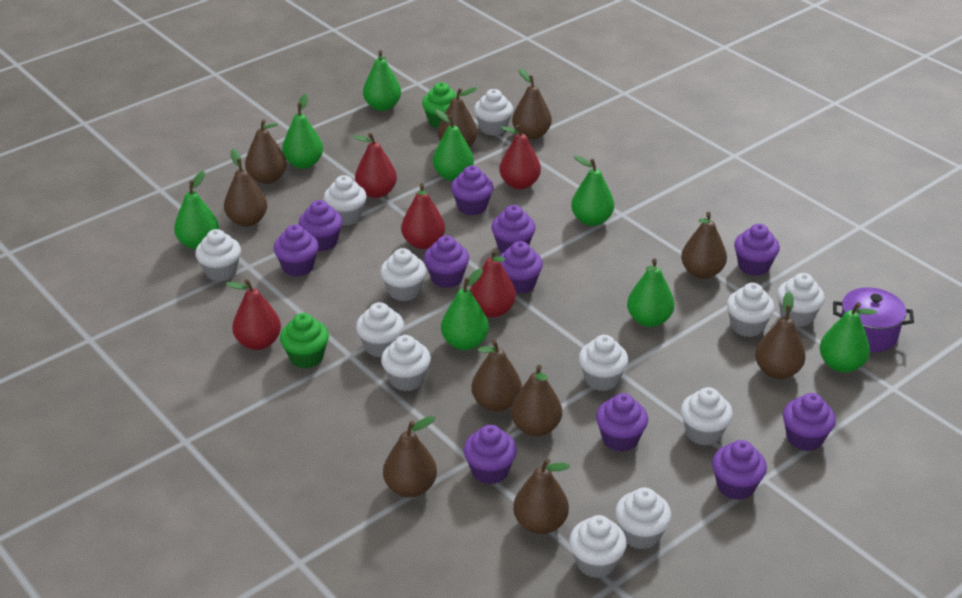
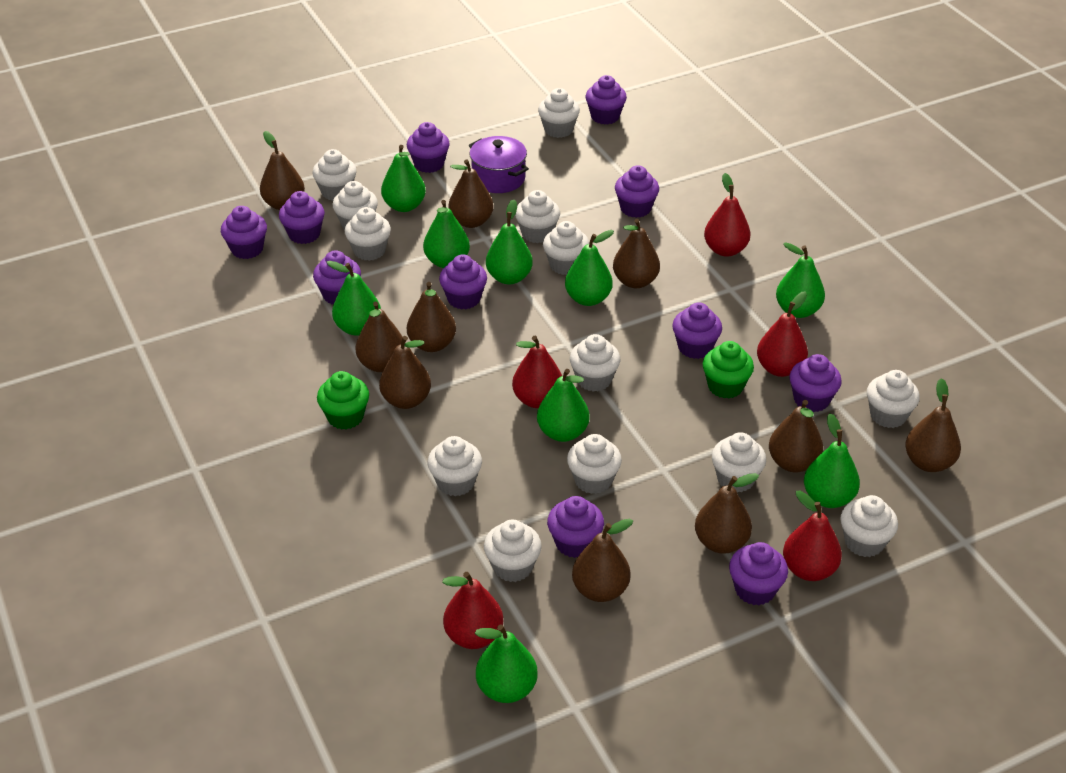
green pear: [174,171,219,249] [282,94,323,169] [363,50,401,111] [433,109,474,181] [441,268,489,350] [571,156,614,226] [627,258,675,327] [820,302,877,373] = 8 -> [327,261,381,336] [381,145,426,212] [423,200,470,268] [475,624,538,703] [486,200,533,285] [537,369,589,442] [565,230,614,306] [776,242,825,318] [804,414,860,508] = 9
white cupcake: [195,229,241,281] [323,175,367,226] [356,302,404,357] [380,248,426,301] [381,335,431,391] [474,89,513,136] [569,515,627,578] [579,335,628,391] [615,487,671,549] [681,387,733,446] [727,283,775,337] [777,273,825,327] = 12 -> [312,149,357,201] [333,181,378,230] [345,207,391,261] [428,436,482,496] [484,520,542,582] [515,190,560,243] [538,88,580,138] [543,221,589,275] [567,434,622,494] [570,334,620,392] [712,432,766,493] [841,495,898,557] [867,370,920,428] = 13

